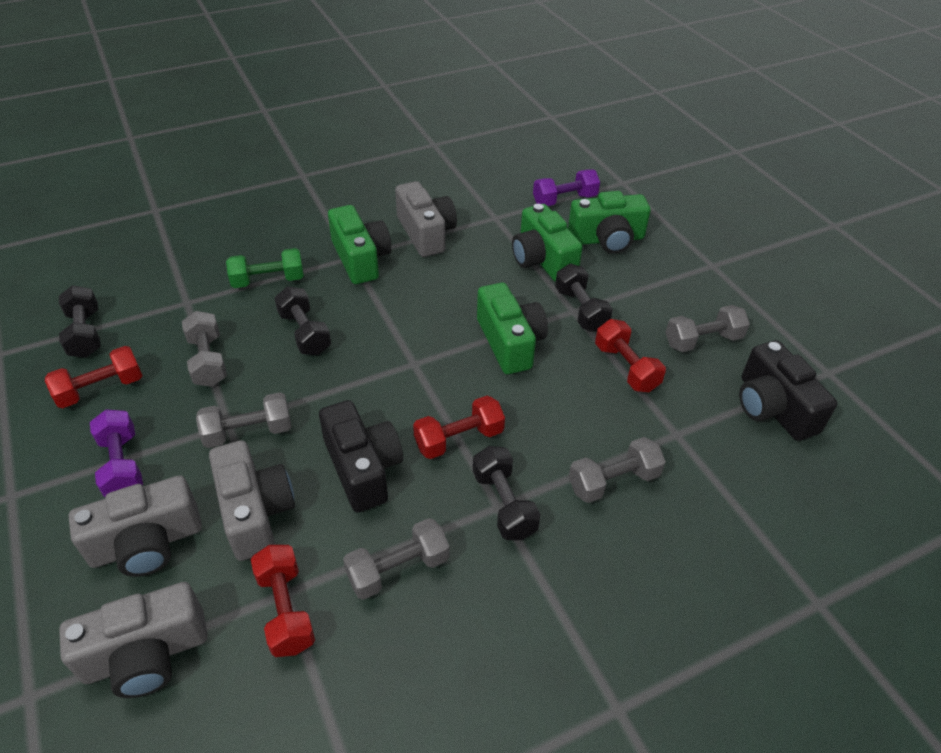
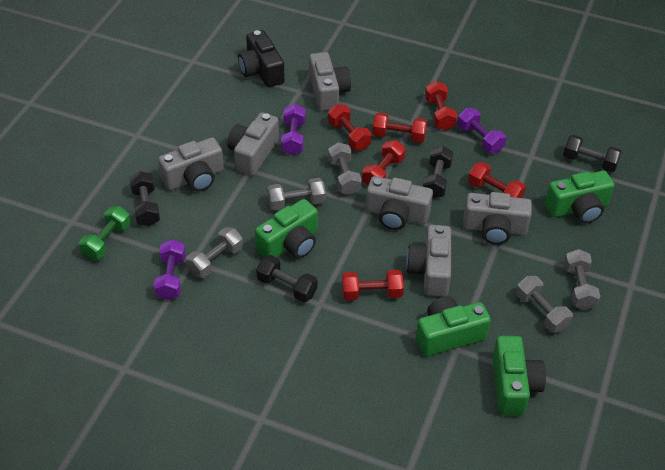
black camera: [319,400,403,512] [739,340,837,441] = 2 -> [238,30,285,87] = 1
grey camera: [59,582,207,698] [68,475,202,577] [209,440,295,561] [395,181,457,257] = 4 -> [158,137,224,192] [227,112,279,176] [309,52,351,111] [366,176,433,230] [406,225,451,297] [463,192,532,245] = 6
purple dumbbell: [90,409,143,497] [533,169,600,206] = 2 -> [154,239,186,300] [281,104,306,155] [457,108,506,153] = 3
red dumbbell: [45,346,143,408] [251,545,315,657] [413,396,505,459] [595,319,666,392] = 4 -> [328,104,372,151] [342,270,404,300] [362,140,406,186] [372,112,427,143] [425,81,457,130] [468,162,526,198] = 6

